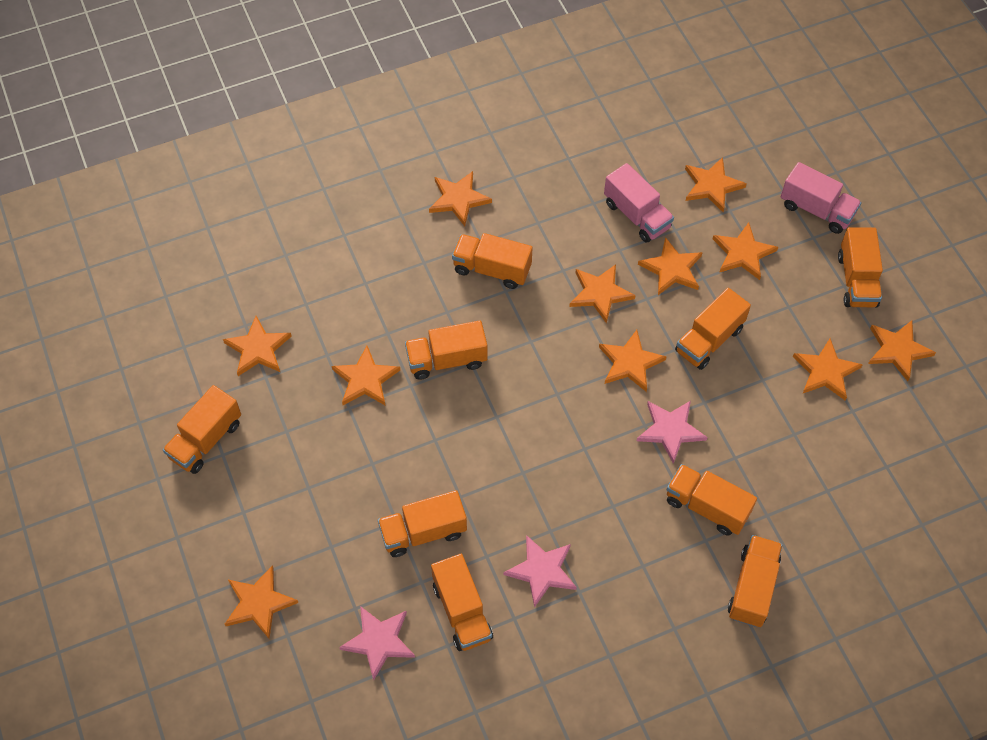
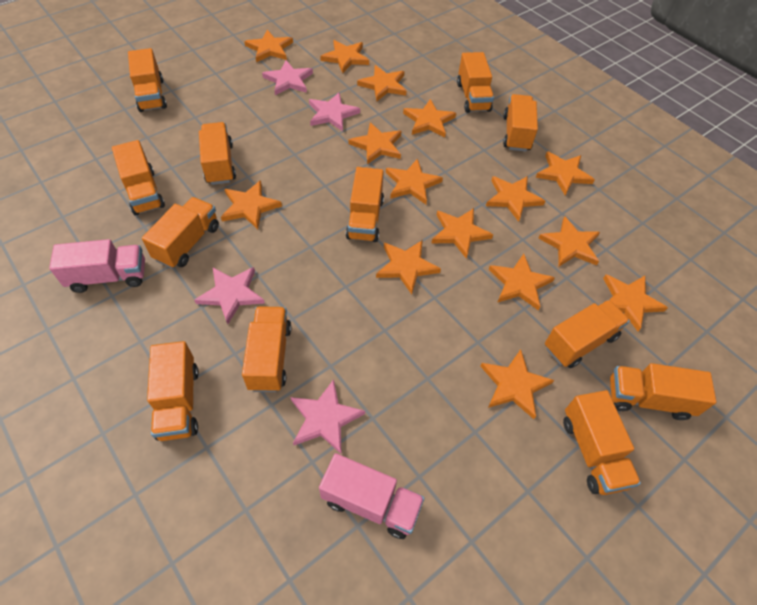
orange star: [223,316,292,376] [225,565,299,639] [332,346,400,405] [429,171,492,226] [569,264,636,324] [599,330,667,392] [638,237,703,295] [685,157,747,212] [713,223,778,280] [793,339,863,400] [868,320,936,381] = 11 -> [221,180,282,229] [244,30,293,62] [320,40,369,73] [349,122,401,165] [357,65,406,101] [376,240,441,295] [386,159,443,204] [403,99,456,138] [432,208,493,259] [480,349,554,419] [486,176,545,222] [489,254,555,311] [536,151,595,195] [538,217,600,266] [603,275,668,331] = 15
orange truck: [163,385,241,474] [378,490,467,557] [405,320,488,380] [431,554,493,651] [452,233,532,289] [666,464,757,536] [675,288,751,370] [728,535,782,627] [838,227,883,307] = 9 -> [112,140,165,215] [128,48,167,112] [142,197,219,268] [147,341,199,441] [199,122,236,185] [242,306,291,392] [346,167,384,242] [457,52,494,113] [503,94,538,152] [545,300,630,368] [563,390,641,495] [610,363,716,420] = 12
pink star: [339,606,415,681] [504,535,577,608] [637,401,708,464] = 3 -> [194,267,265,325] [262,60,313,95] [290,379,365,455] [309,93,360,131] = 4

